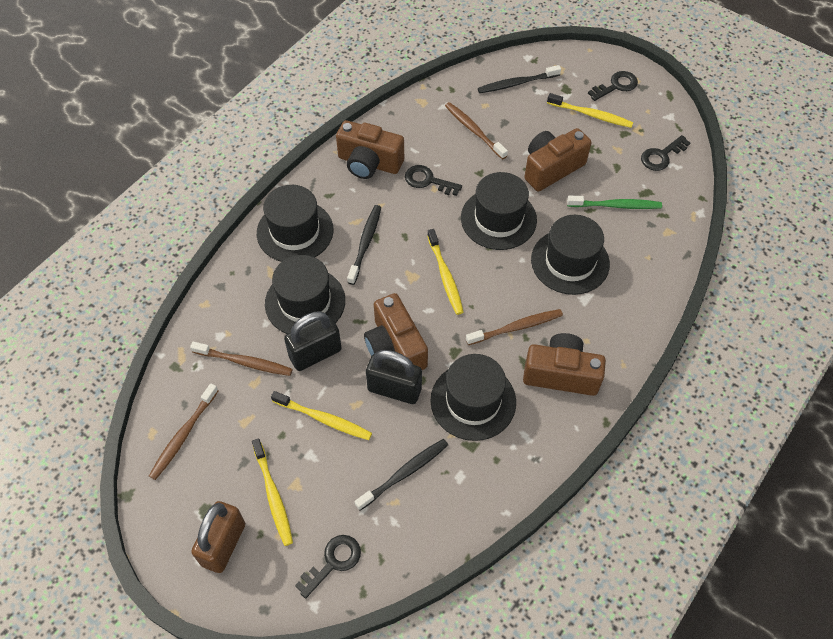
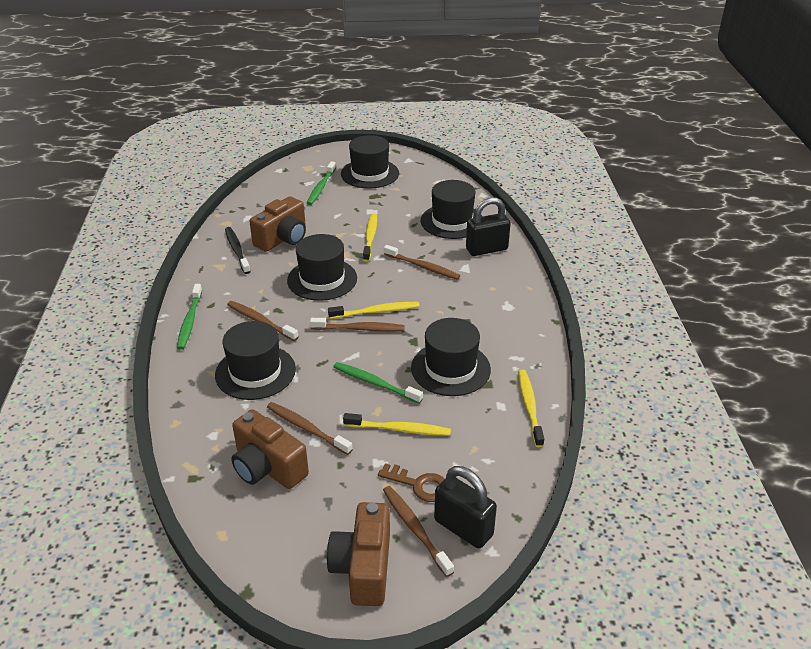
black key: [295,535,361,599] [405,165,462,196] [588,71,638,101] [641,135,690,171] = 4 -> none = 0
black toothbrush: [347,205,381,285] [354,439,448,511] [478,65,561,93] = 3 -> [225,227,251,274] = 1
brown camera: [336,120,404,179] [364,293,428,370] [523,333,606,396] [524,128,591,192] = 4 -> [231,409,309,489] [249,196,306,252] [327,502,390,606] = 3
brown key: none = 0 -> [378,464,445,502] = 1
brown padlock: [191,501,245,573] = 1 -> none = 0
brown toothbrush: [149,383,218,480] [190,341,293,376] [445,102,508,160] [466,309,563,345] = 4 -> [227,301,298,341] [267,402,353,455] [310,318,405,331] [383,486,454,577] [384,245,460,280] = 5
green toothbrush: [567,196,662,209] = 1 -> [177,284,202,350] [307,162,336,205] [333,362,423,404] = 3

